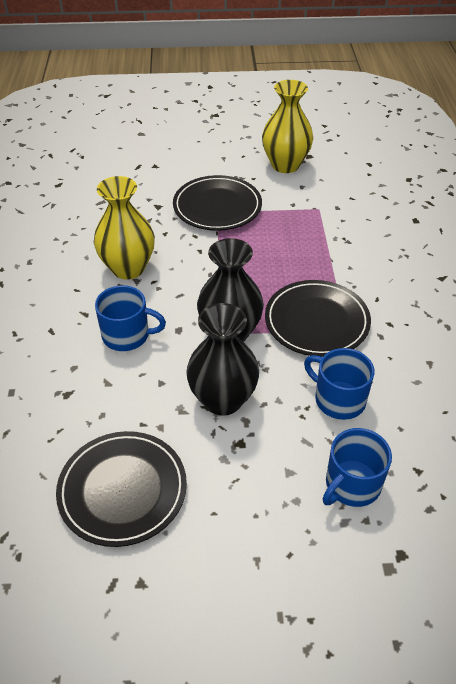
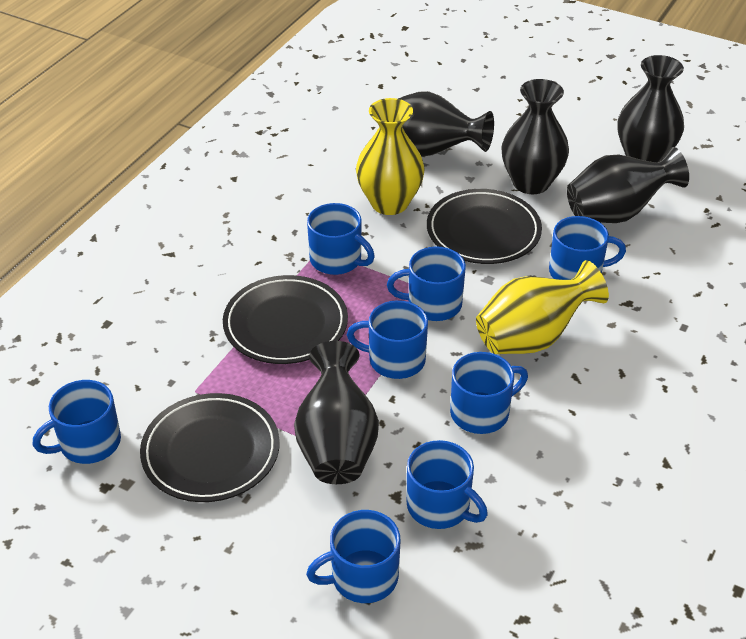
black vase: [186,303,259,416] [197,238,264,342] = 2 -> [294,341,379,484] [398,91,494,157] [501,79,569,194] [567,147,689,223] [617,55,684,162] = 5
blue mug: [95,285,166,351] [304,348,374,420] [323,428,392,507] = 3 -> [33,380,121,464] [306,510,400,603] [307,203,375,275] [347,300,428,379] [387,247,466,321] [407,440,488,529] [450,352,528,434] [549,216,626,280] = 8

